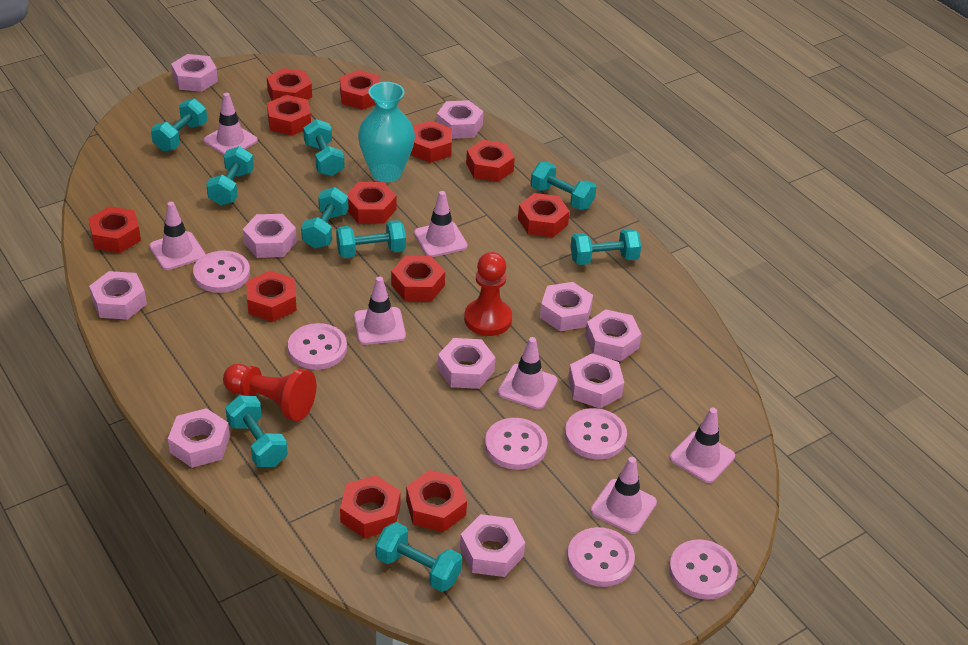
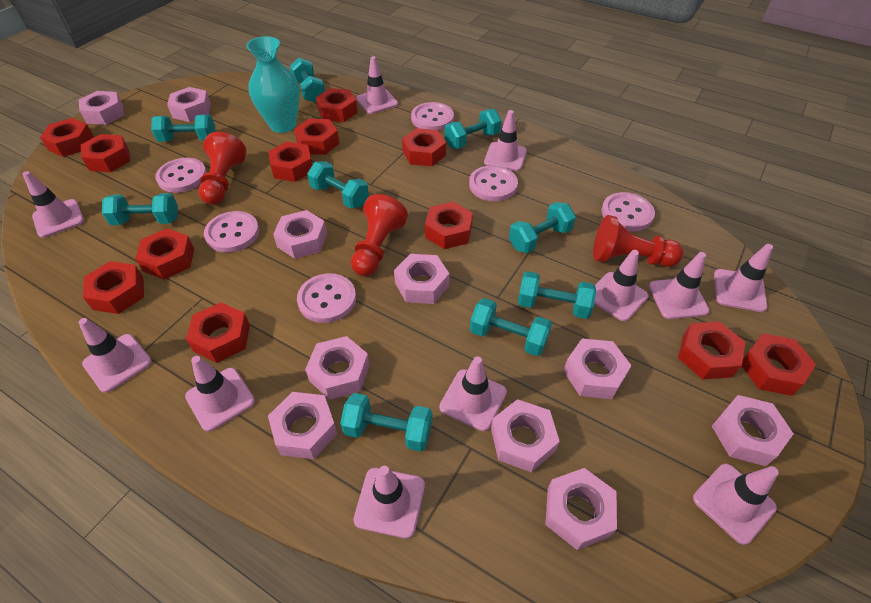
pink traffic cone: [149,202,205,270] [204,93,258,155] [354,276,406,345] [414,191,468,257] [498,337,558,410] [590,457,657,534] [670,408,735,483] = 7 -> [23,171,84,238] [79,318,152,393] [185,356,255,432] [353,466,425,539] [356,56,398,114] [439,357,507,431] [484,110,527,171] [594,250,648,321] [649,252,710,319] [693,464,779,545] [714,244,773,312] = 11
red pawn: [223,364,317,421] [464,252,512,336] = 2 -> [199,132,246,205] [351,194,408,276] [593,215,684,267] = 3

